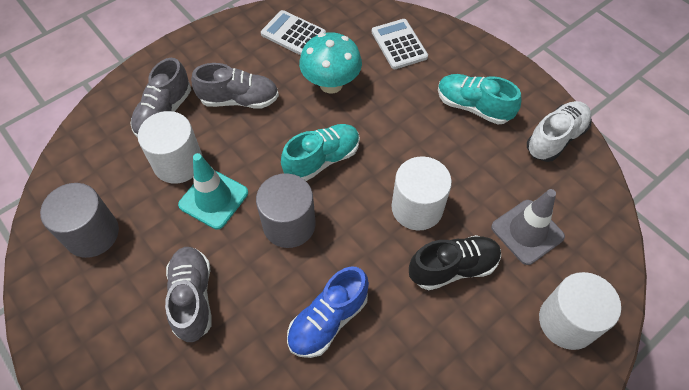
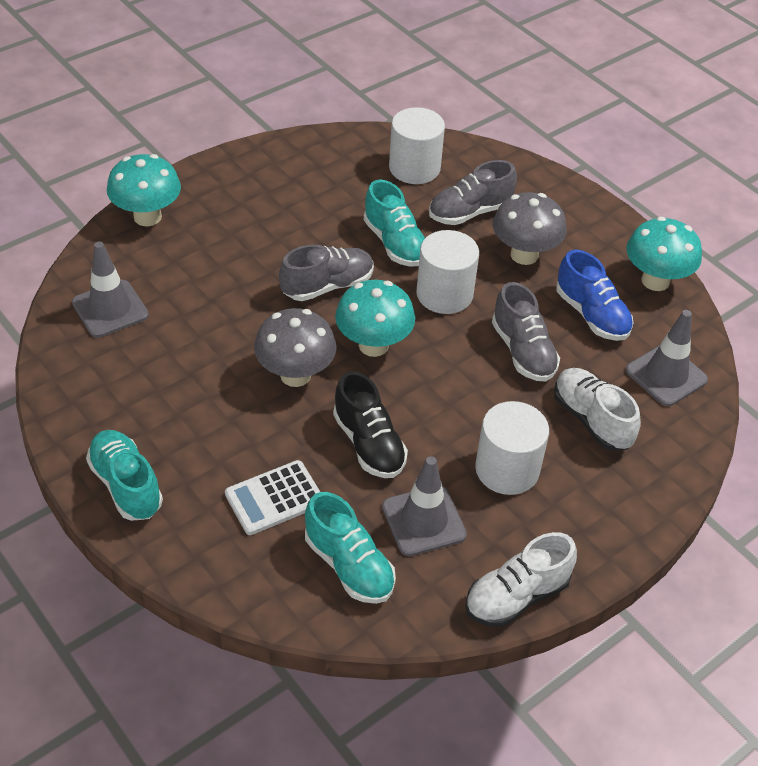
grey cylinder: [40,183,119,258] [256,173,316,248] = 2 -> none = 0
grey mushroom: none = 0 -> [254,308,336,387] [493,192,566,265] = 2
grey traffic cone: [491,189,565,265] = 1 -> [72,241,149,338] [382,456,467,556] [626,310,708,406] = 3
turquoise mushroom: [299,32,362,94] = 1 -> [107,154,181,226] [335,280,415,357] [626,217,702,291] = 3
turquoise shoe: [281,124,360,181] [438,74,522,124] = 2 -> [86,430,163,521] [305,492,396,604] [364,180,425,267] = 3
turquoise traffic cone: [178,153,248,229] = 1 -> none = 0
white calculator: [261,10,326,55] [372,19,428,69] = 2 -> [225,460,320,535] = 1
white shoe: [527,101,592,162] = 1 -> [465,532,577,627] [554,368,641,451] = 2

